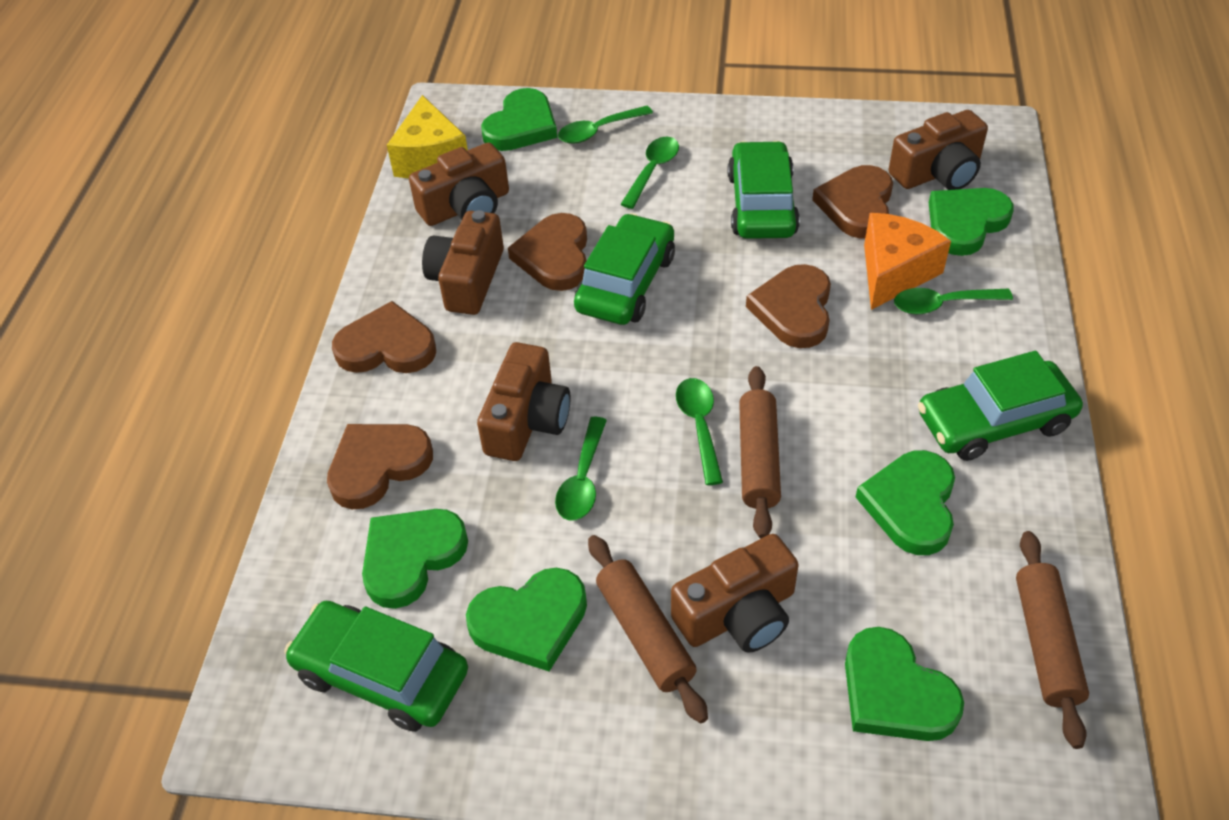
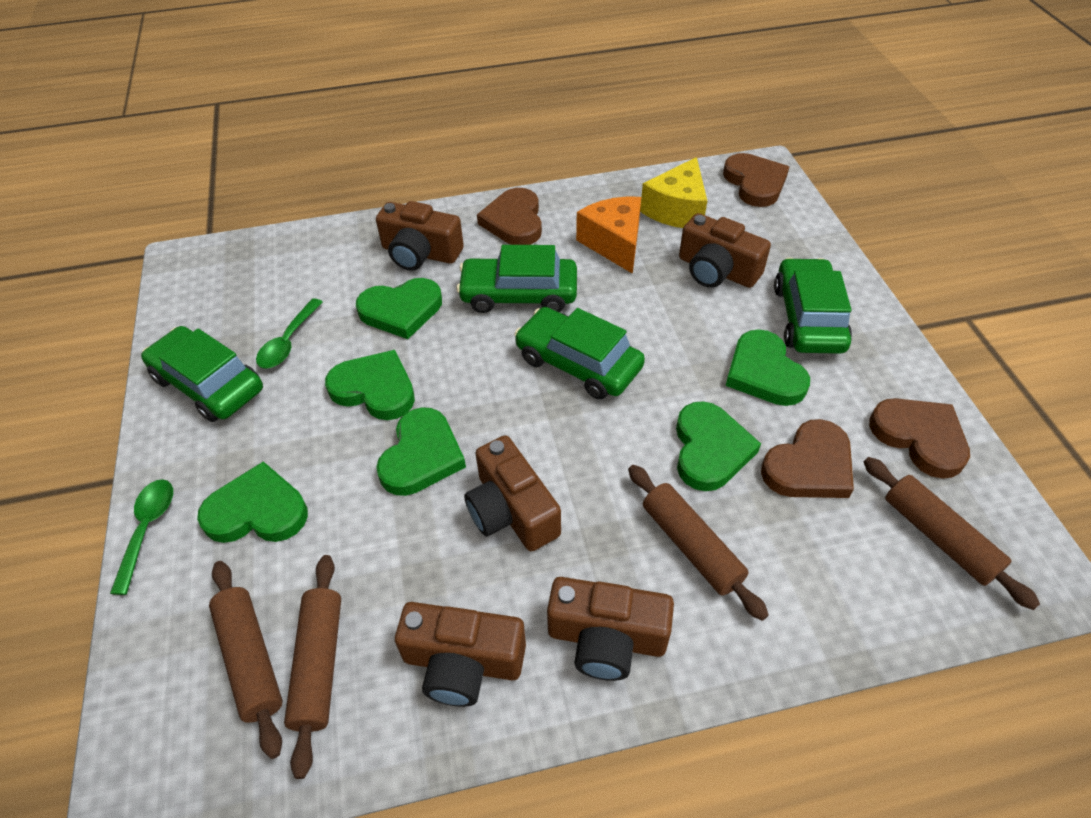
brown heart: [327,424,433,509] [332,301,436,373] [508,213,587,291] [746,264,831,348] [812,165,893,238] = 5 -> [477,188,542,245] [723,153,789,207] [761,419,854,498] [869,398,970,479] = 4
brown rolling pin: [588,535,708,723] [739,366,781,538] [1016,531,1089,749] = 3 -> [209,561,283,759] [284,555,341,779] [628,465,769,621] [864,457,1040,610] = 4
green spoon: [555,417,607,521] [558,106,653,144] [620,137,679,209] [676,378,723,485] [894,288,1013,314] = 5 -> [110,479,173,595] [256,298,323,368] = 2

